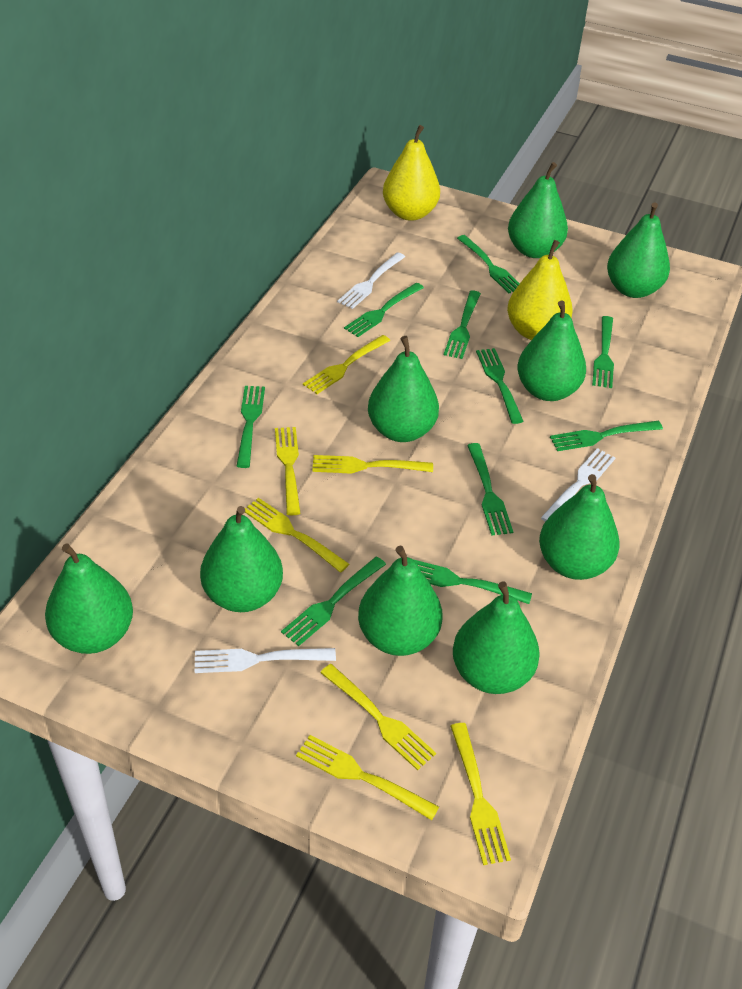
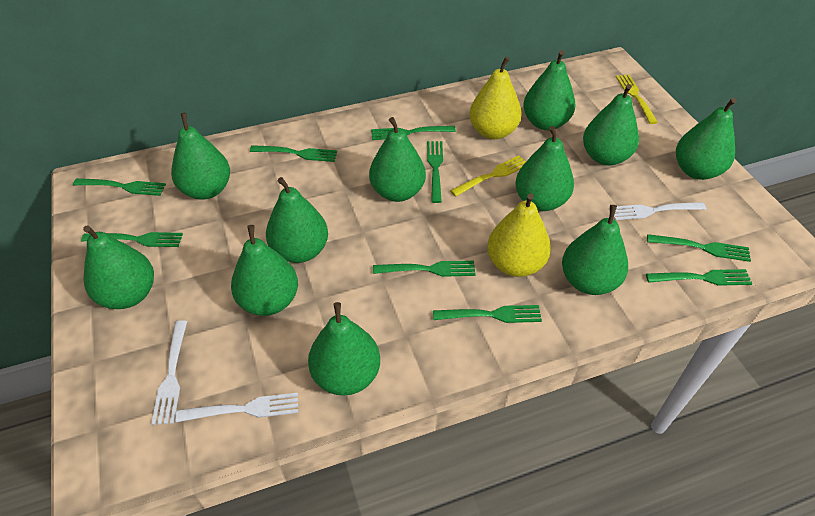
green fork: [237,386,265,468] [281,557,386,646] [344,283,424,337] [413,559,532,604] [444,291,481,359] [457,235,520,293] [467,443,513,536] [476,348,524,424] [550,421,663,451] [592,316,614,388] = 10 -> [73,178,166,196] [81,232,183,247] [250,145,337,162] [371,126,456,140] [373,261,476,277] [427,141,443,203] [433,305,542,323] [646,269,752,286] [647,234,751,262] = 9
green pear: [45,543,133,654] [200,506,283,612] [358,546,443,656] [368,336,439,442] [453,582,540,694] [508,162,568,258] [517,300,586,401] [539,474,620,580] [607,203,670,298] = 9 -> [83,226,154,309] [171,113,230,200] [231,225,298,316] [266,177,328,263] [308,302,380,396] [369,117,426,202] [515,126,574,211] [523,50,575,130] [562,205,628,295] [583,84,639,165] [676,98,737,180] = 11
yellow fork: [245,498,349,572] [275,427,301,516] [296,735,439,820] [303,335,390,394] [312,455,433,474] [320,664,436,770] [450,723,511,865] = 7 -> [450,156,526,197] [616,74,658,124] = 2

